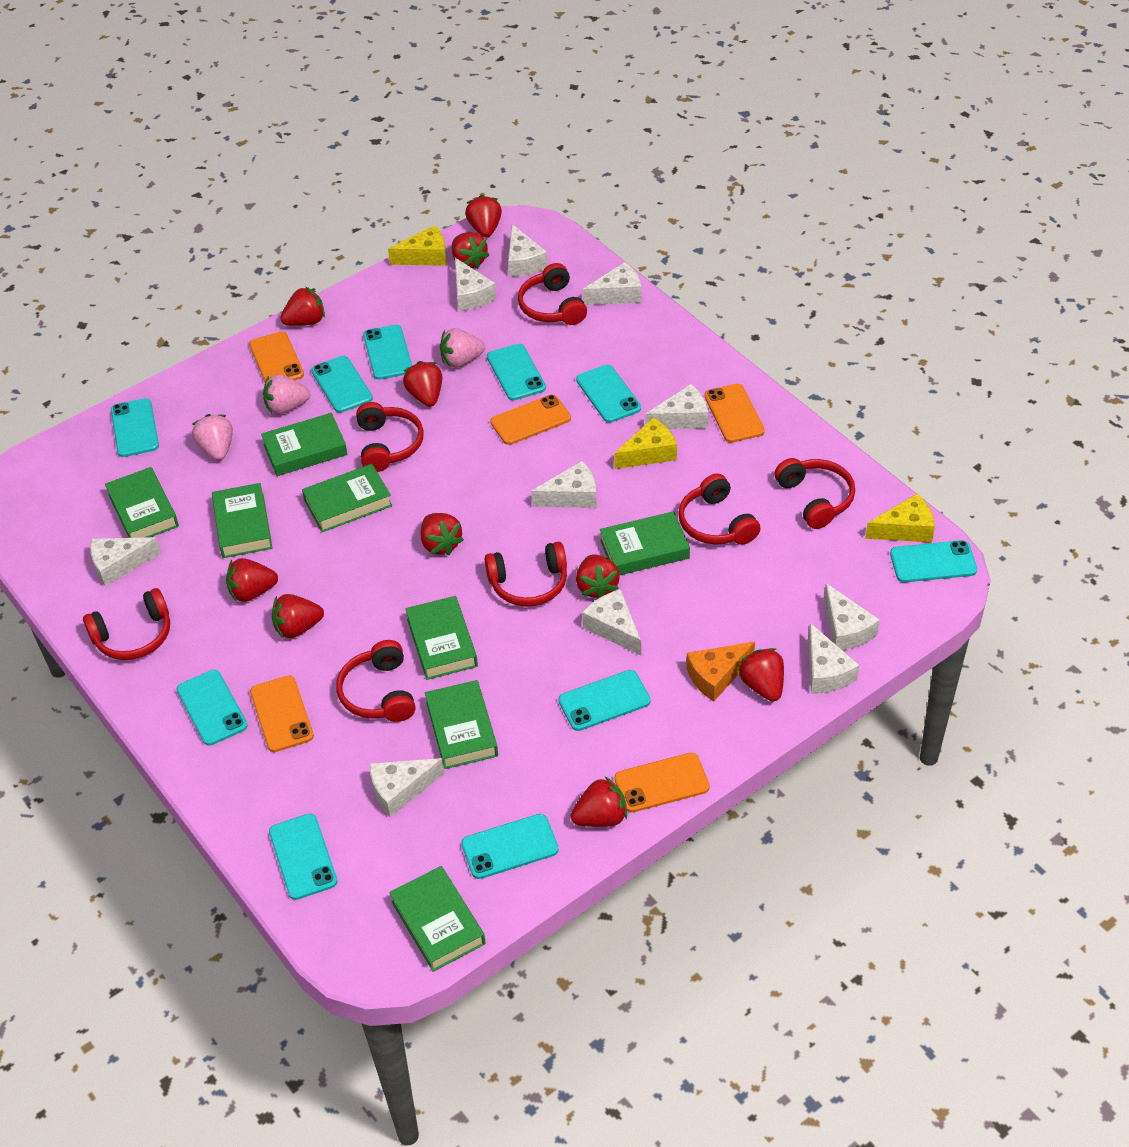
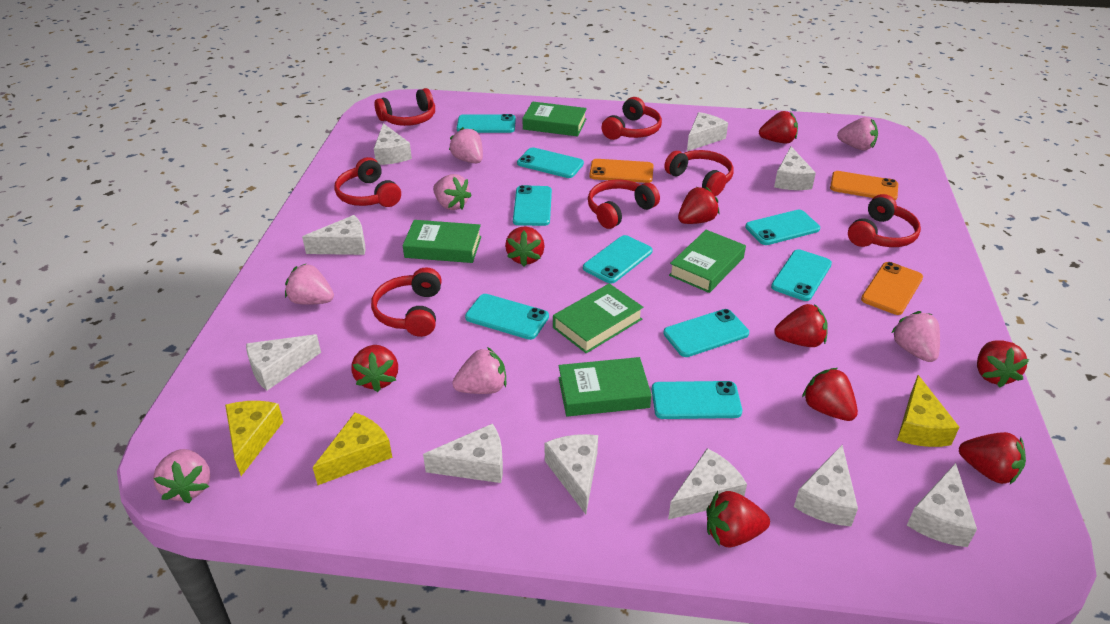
green book: [105,467,179,538] [212,483,273,558] [261,413,348,476] [302,464,392,532] [389,866,486,972] [405,596,478,680] [425,680,498,769] [600,511,690,575] = 8 -> [403,220,481,263] [522,101,587,136] [553,283,643,353] [558,357,652,416] [669,230,746,293] = 5
orange cheese: [686,642,755,702] = 1 -> none = 0
orange phone: [249,331,304,382] [250,675,314,752] [490,395,571,445] [614,753,710,813] [704,384,765,443] = 5 -> [589,159,654,183] [830,171,898,201] [861,262,923,315] = 3
pink strawberry: [192,414,233,460] [263,374,310,414] [440,328,485,368] = 3 -> [153,449,210,503] [285,264,334,305] [433,174,472,210] [449,127,483,163] [452,347,506,394] [837,117,878,150] [891,311,940,362] = 7
red strawberry: [226,558,278,602] [272,594,324,638] [280,286,325,326] [403,361,442,407] [421,513,464,555] [452,232,489,269] [465,195,502,237] [571,777,627,827] [576,554,620,598] [738,648,784,701] = 10 -> [351,345,398,392] [505,226,544,266] [678,187,720,224] [706,491,770,547] [759,111,798,144] [775,304,828,347] [802,368,858,421] [959,432,1026,484] [977,340,1029,388] = 9
turquoise phone: [111,398,159,457] [177,670,248,746] [269,814,337,900] [311,356,373,413] [363,325,412,380] [461,814,559,879] [487,344,546,400] [558,670,651,731] [576,365,641,423] [890,540,977,583] = 10 -> [457,114,516,133] [465,294,549,340] [513,185,552,226] [517,147,584,178] [583,235,653,284] [652,381,742,419] [663,309,749,357] [745,210,820,245] [771,249,832,301] = 9

